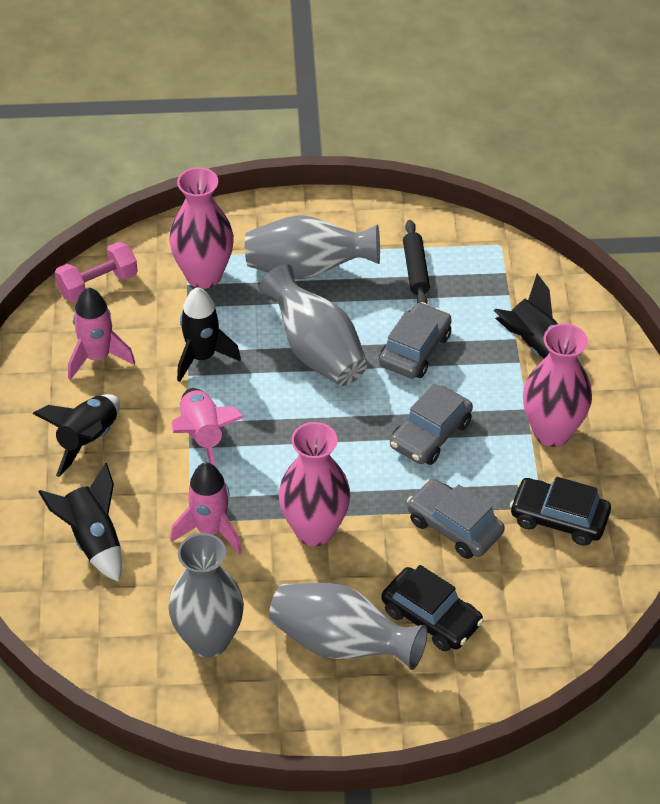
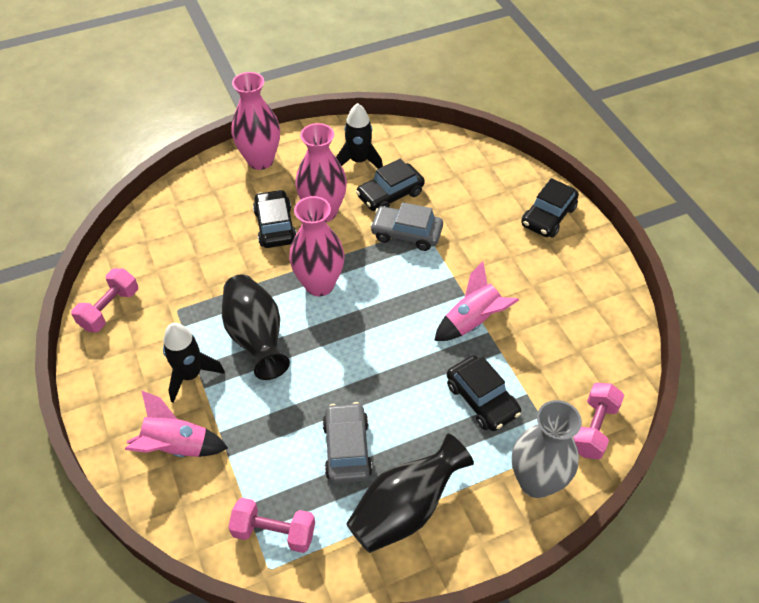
black car: [382,565,484,652] [510,477,611,546] = 2 -> [253,189,297,248] [356,159,425,211] [447,356,521,431] [521,178,579,238] = 4
black rocket: [33,394,120,477] [38,463,122,582] [177,287,241,382] [494,274,581,363] = 4 -> [163,323,225,403] [336,103,383,169] = 2
black rolling pin: [403,220,430,304] = 1 -> none = 0
black vase: none = 0 -> [222,274,290,380] [346,434,474,553] = 2
grey car: [379,302,452,378] [390,383,473,465] [407,479,505,559] = 3 -> [322,402,372,484] [370,202,443,251] = 2
grey vase: [168,533,244,658] [245,215,380,279] [259,264,367,386] [269,583,428,670] = 4 -> [512,400,582,498] = 1
pink dumbbell: [55,242,138,302] = 1 -> [71,268,138,332] [228,498,315,553] [573,383,624,460] = 3
pink rocket: [68,287,135,380] [170,462,242,554] [172,388,244,467] = 3 -> [125,390,228,457] [434,261,519,341] = 2

